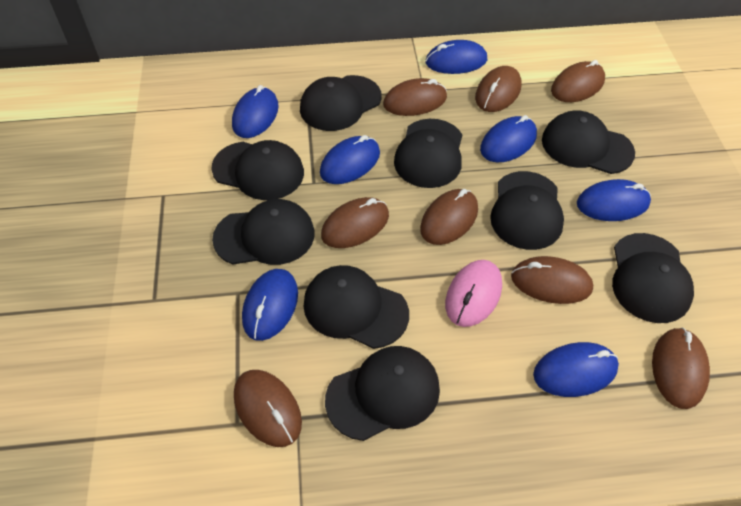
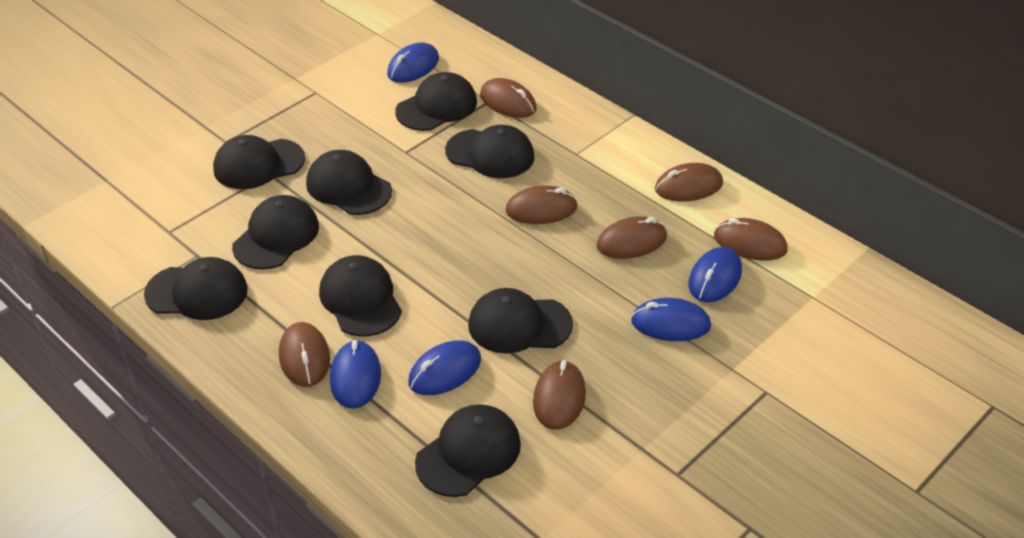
blue mouse: [232,85,279,138] [242,269,298,341] [320,135,380,184] [425,40,487,74] [480,115,537,162] [533,342,619,397] [577,179,651,221] = 7 -> [330,340,381,409] [387,42,439,83] [408,340,481,395] [631,298,711,341] [689,247,742,302] = 5
brown mouse: [234,370,302,447] [321,197,389,248] [383,78,447,116] [420,189,478,245] [475,66,521,112] [511,256,593,304] [551,60,605,102] [652,328,710,409] = 8 -> [279,322,330,387] [480,78,537,118] [505,185,578,224] [533,360,586,430] [596,216,667,259] [655,163,723,202] [714,218,788,261] = 7
pink mouse: [445,260,502,327] = 1 -> none = 0

